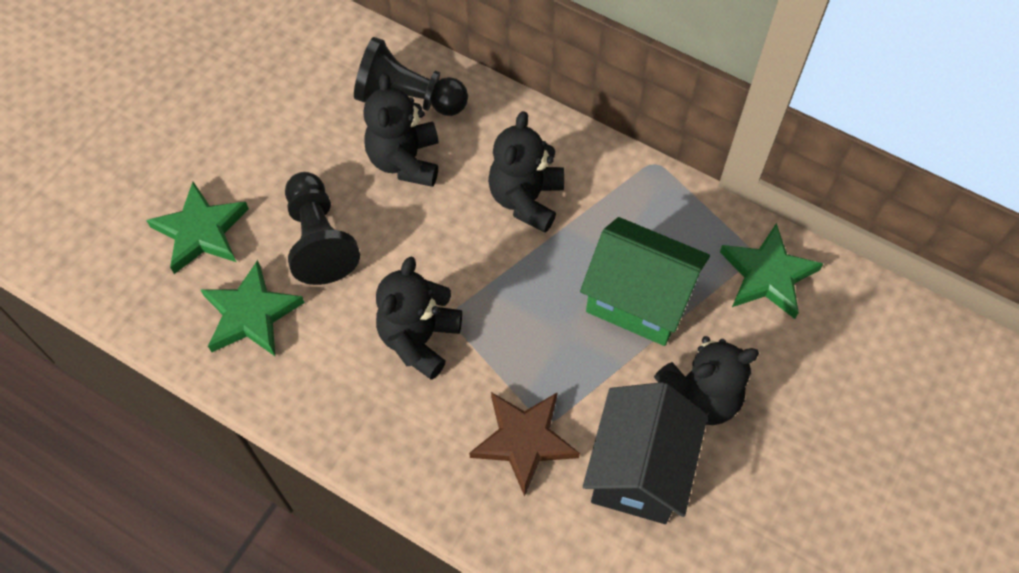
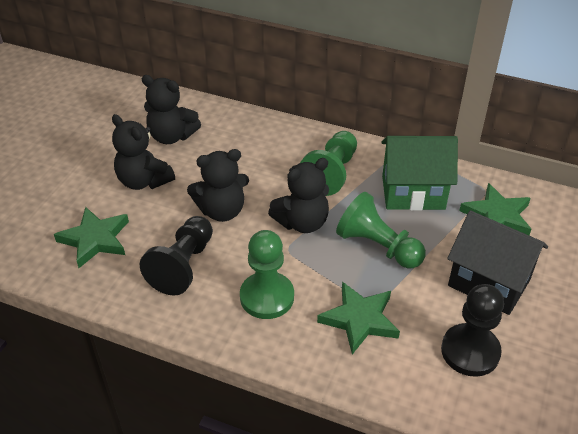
brown star: [469,392,580,497] = 1 -> none = 0
green pawn: none = 0 -> [240,230,294,319] [300,131,357,196] [336,192,426,268] = 3

